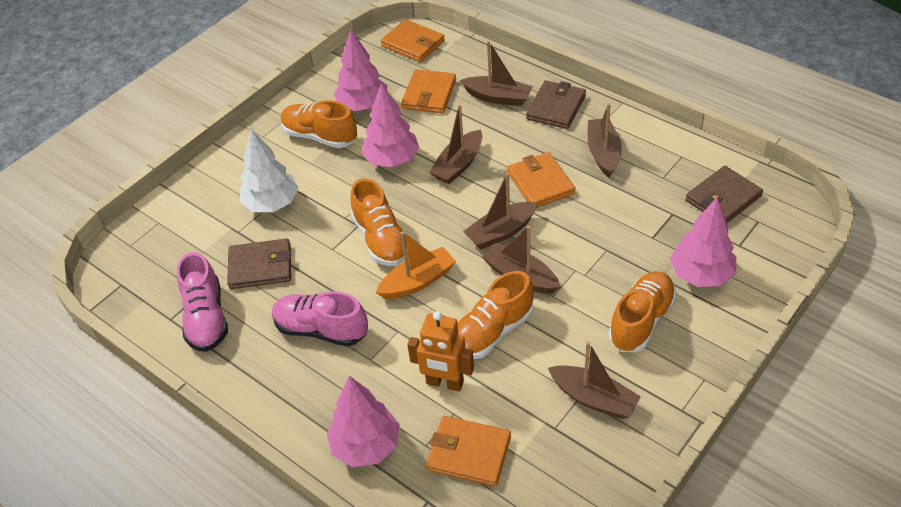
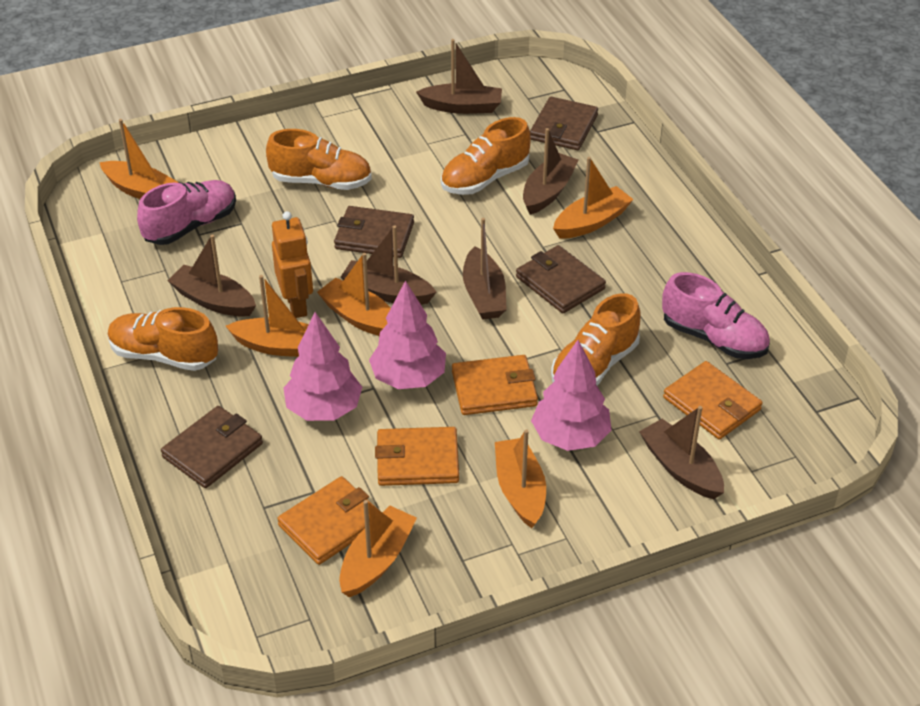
brown wallet: [227,238,291,289] [526,80,586,129] [686,166,763,223] = 3 -> [161,406,263,488] [334,206,414,258] [516,245,606,313] [530,97,598,150] = 4
orange boat: [376,231,456,299] = 1 -> [99,119,179,199] [226,275,309,357] [317,253,391,336] [339,500,417,597] [495,429,546,528] [553,157,633,239] = 6
pink tree: [327,376,400,467] [334,30,387,111] [362,83,419,167] [670,198,736,287] = 4 -> [284,312,362,421] [369,280,446,389] [531,340,611,451] = 3
white tree: [240,129,299,212] = 1 -> none = 0

